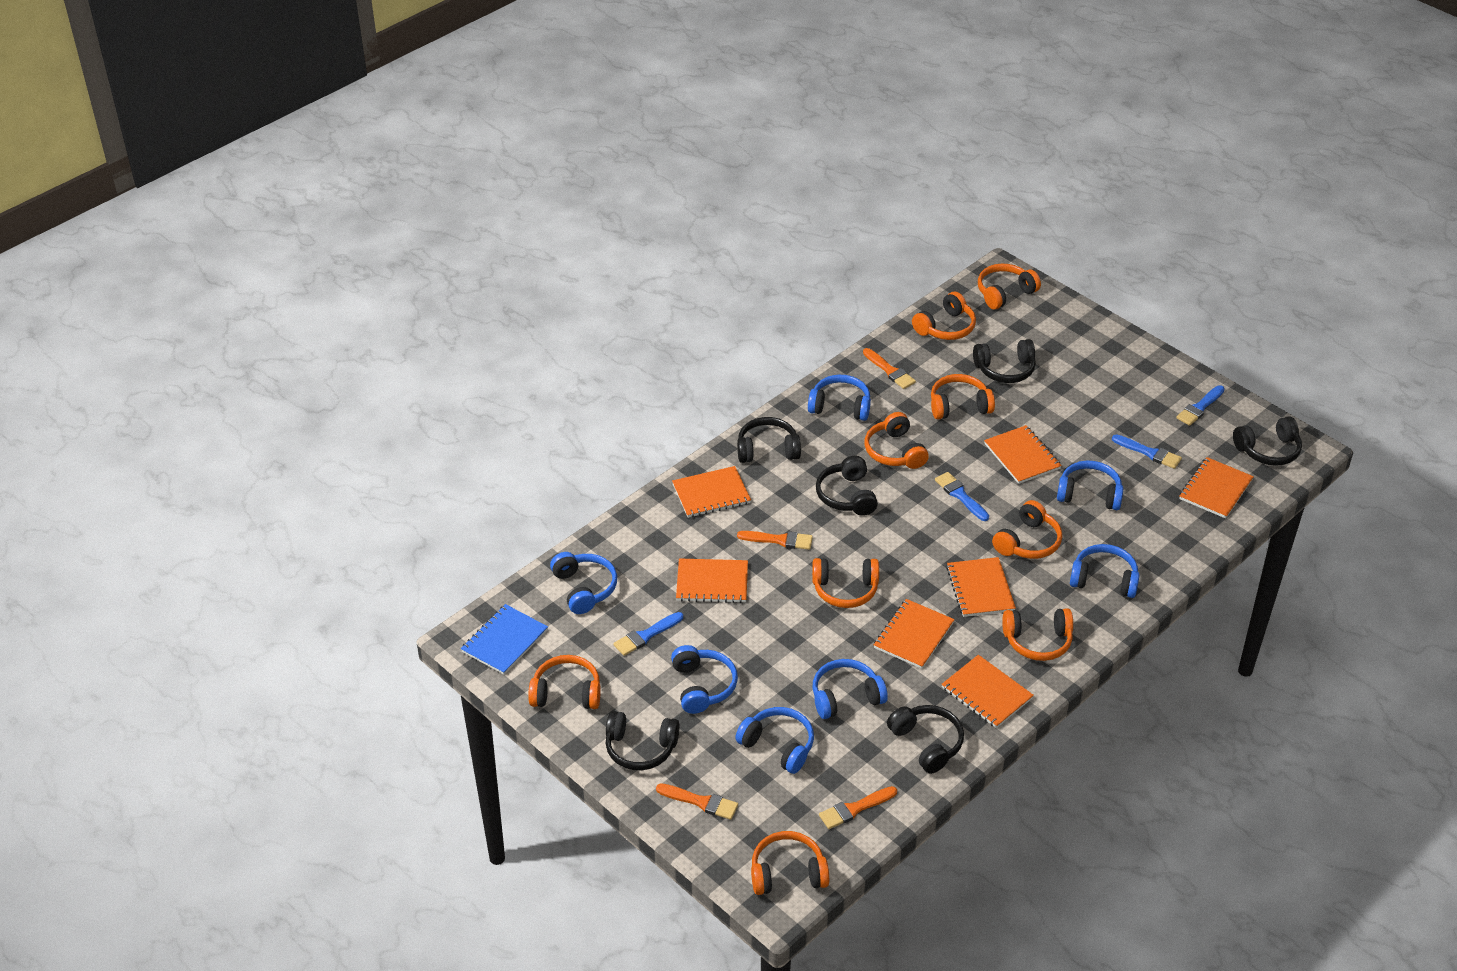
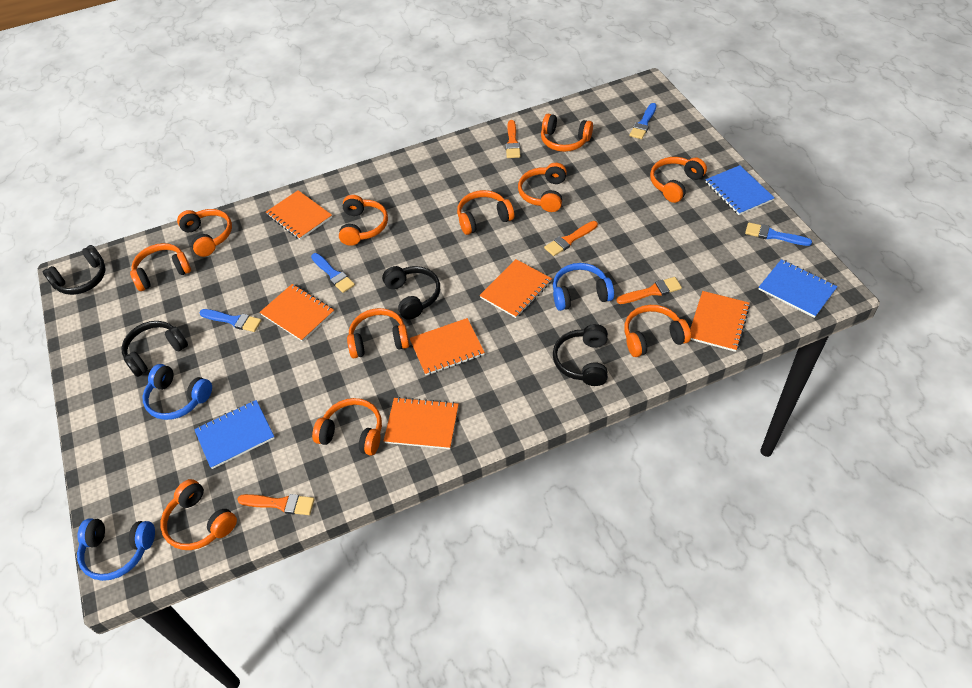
black headphones: [606,711,680,770] [737,417,801,463] [816,456,878,516] [887,705,964,774] [973,339,1036,383] [1233,416,1302,466] = 6 -> [43,245,106,295] [121,321,188,377] [382,266,440,320] [553,324,608,386] = 4
blue headphones: [550,552,617,614] [671,645,738,714] [735,707,814,774] [808,375,871,421] [813,659,888,719] [1057,461,1123,510] [1070,544,1139,598] = 7 -> [77,518,155,581] [143,364,212,420] [553,263,614,311] = 3
blue notebook: [461,604,548,675] = 1 -> [194,400,275,469] [706,165,774,215] [758,259,838,318] = 3
orange headphones: [528,655,601,709] [751,831,829,895] [812,558,879,608] [865,412,929,469] [912,292,976,340] [931,374,995,419] [978,264,1041,309] [992,500,1062,559] [1002,608,1073,661] = 9 -> [130,243,191,291] [161,479,237,550] [177,209,232,257] [312,398,382,456] [339,195,388,246] [347,308,409,358] [457,190,514,235] [518,163,567,212] [541,114,593,152] [624,305,691,357] [650,157,707,203] = 11
orange notebook: [672,466,751,518] [676,558,748,603] [874,599,955,669] [941,655,1034,728] [946,557,1016,617] [984,425,1062,484] [1179,457,1254,519] = 7 -> [260,284,334,342] [266,190,332,240] [384,397,459,449] [410,318,485,375] [479,259,552,318] [690,291,750,352] = 6

